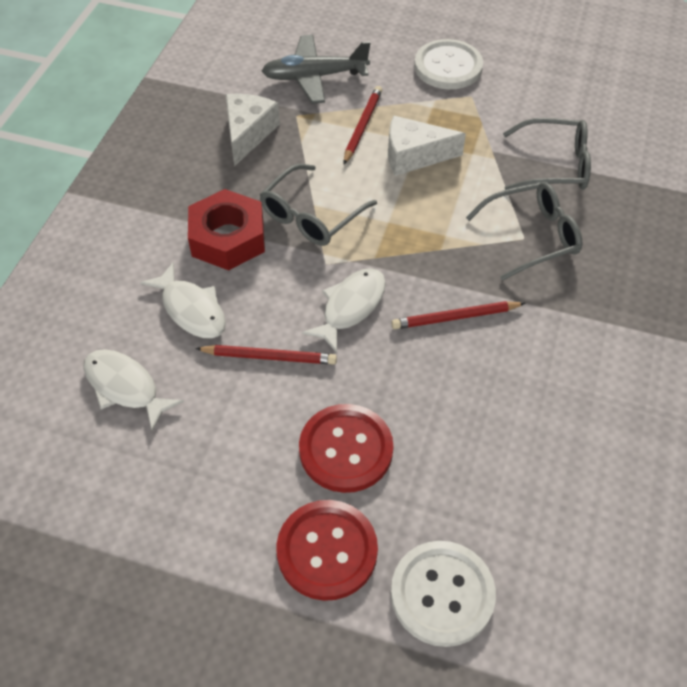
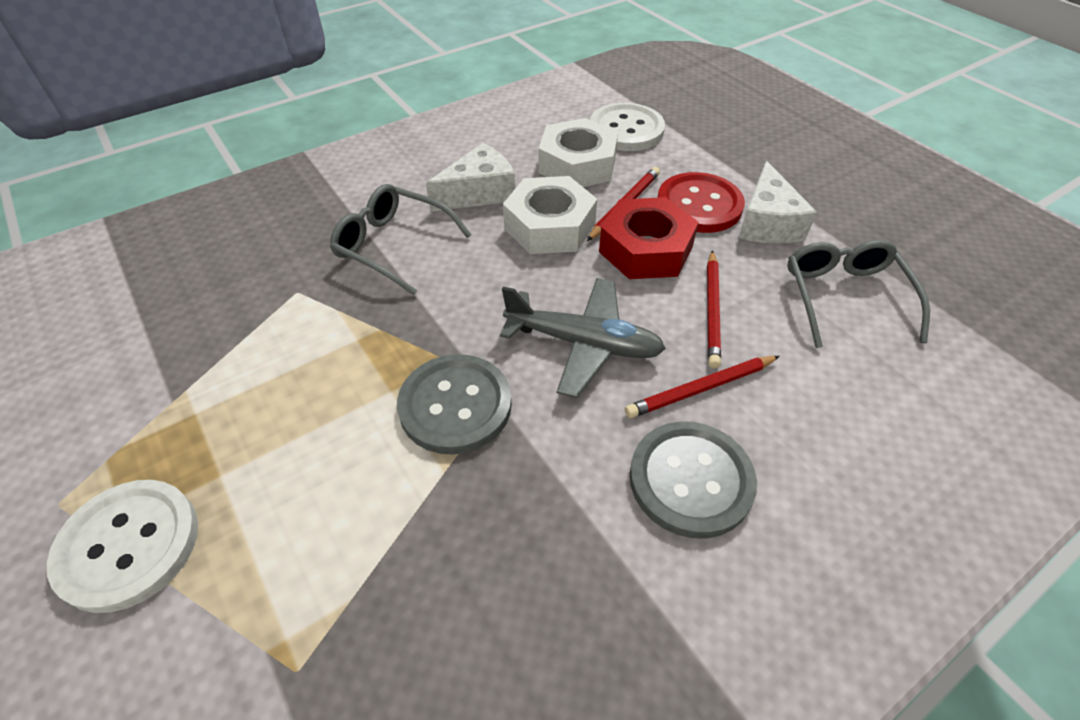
grey button: none = 0 -> [397,354,512,455] [630,422,757,539] = 2
grey glasses: [260,164,377,246] [466,182,582,281] [503,118,591,190] = 3 -> [330,184,471,295] [787,240,930,348] = 2
red button: [276,500,378,601] [299,404,393,493] = 2 -> [657,172,745,233] = 1
white fish: [83,349,184,432] [140,262,226,339] [302,268,386,353] = 3 -> none = 0
white nut: none = 0 -> [503,176,597,254] [539,118,618,187] = 2

